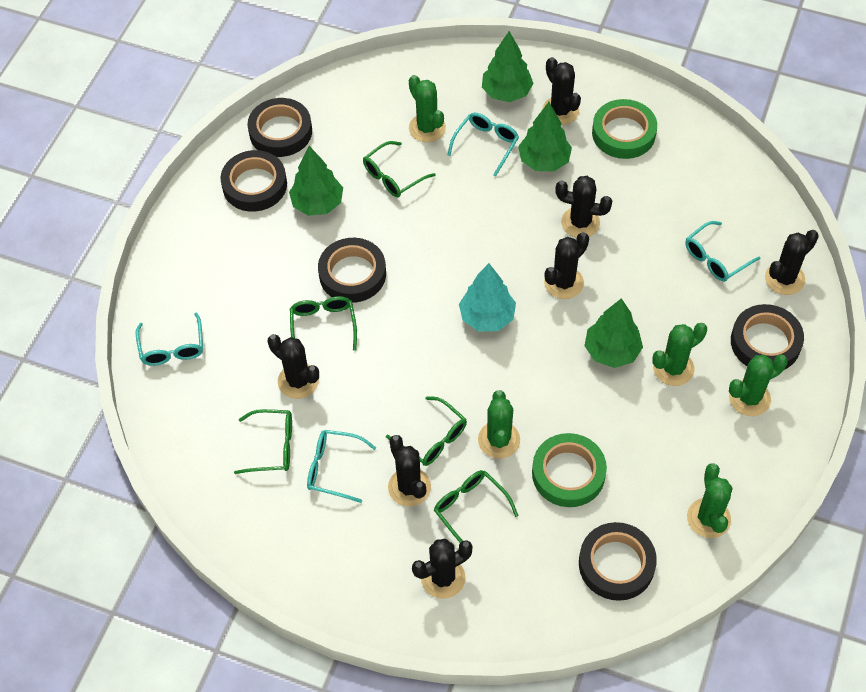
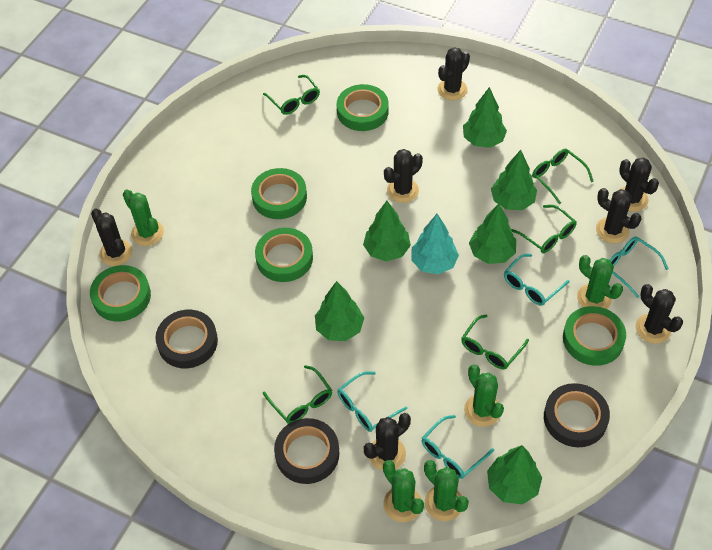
black tape: [220,150,287,212] [247,98,312,157] [318,238,386,303] [579,522,657,601] [731,304,804,370] = 5 -> [155,310,218,368] [274,418,339,484] [544,383,610,447] = 3
green tape: [532,433,607,507] [592,99,657,159] = 2 -> [90,265,151,322] [251,168,307,219] [255,228,313,282] [337,84,389,131] [563,306,626,366] = 5
green tree: [289,146,343,216] [482,31,534,102] [518,102,572,171] [585,298,643,368] = 4 -> [315,281,364,341] [363,201,411,261] [463,87,507,148] [469,203,516,264] [487,445,542,505] [491,150,537,210] = 6

